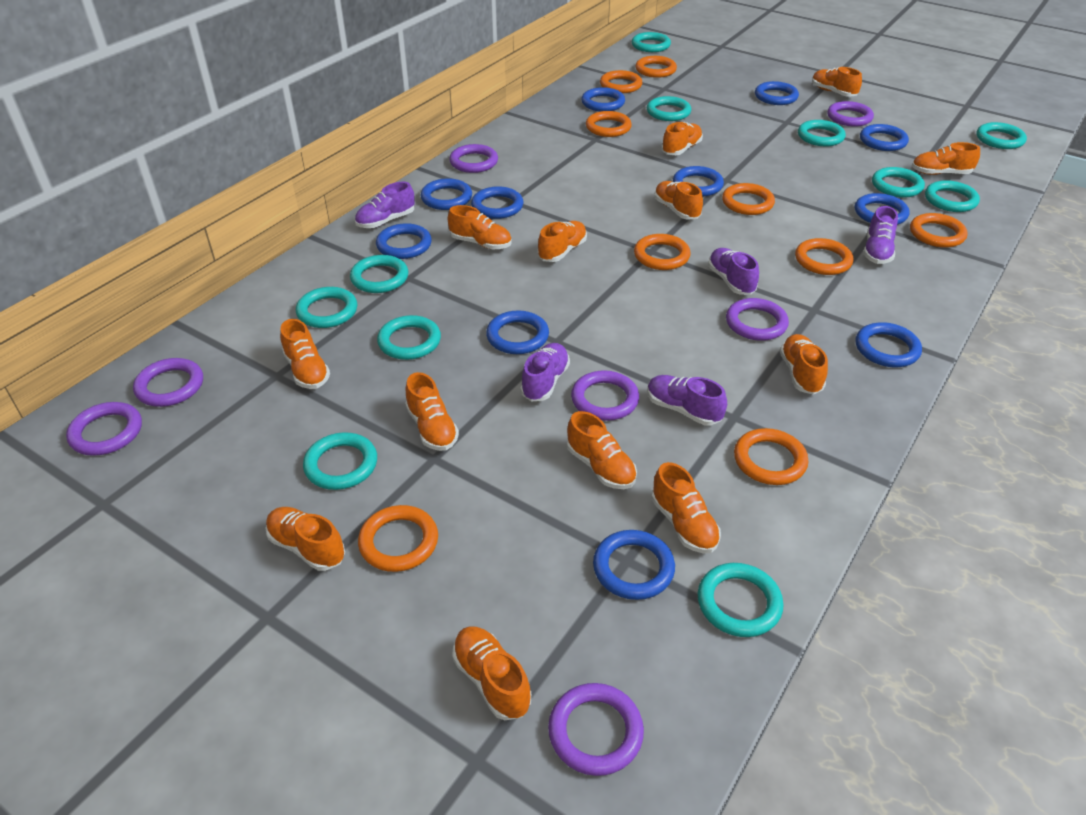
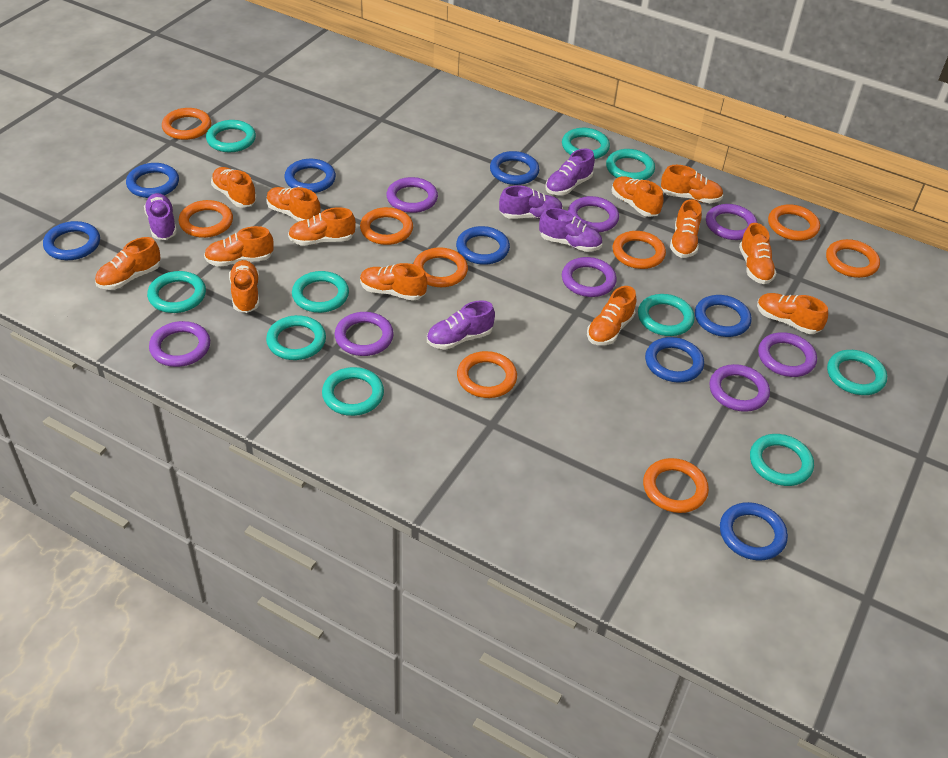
blue ring: [376,223,432,259] [421,178,472,210] [471,186,524,219] [486,310,549,354] [581,87,625,111] [593,530,675,600] [673,166,724,196] [755,81,799,105] [855,193,910,225] [855,322,922,367] [860,124,909,151] = 11 -> [43,221,100,260] [126,163,179,198] [285,159,336,193] [456,226,510,265] [490,151,539,185] [645,337,704,382] [695,295,751,337] [720,502,788,561] = 8
purple ring: [66,402,142,456] [133,358,203,407] [449,144,498,173] [548,683,644,776] [571,370,639,421] [726,298,789,341] [827,101,874,127] = 7 -> [149,321,210,367] [335,312,394,356] [386,177,438,213] [562,257,617,297] [568,196,619,232] [706,204,758,240] [709,364,770,412] [758,332,817,377] = 8
turquoise ring: [296,287,357,328] [303,432,377,490] [350,255,408,293] [377,315,441,360] [632,32,671,52] [647,96,691,121] [697,563,784,637] [798,120,846,146] [872,167,925,198] [925,180,980,212] [977,122,1027,149] = 11 -> [147,271,206,313] [206,120,256,152] [266,315,326,360] [292,271,349,313] [322,367,384,416] [562,128,610,159] [606,149,655,180] [638,294,695,336] [750,434,814,486] [827,350,887,395] = 10

